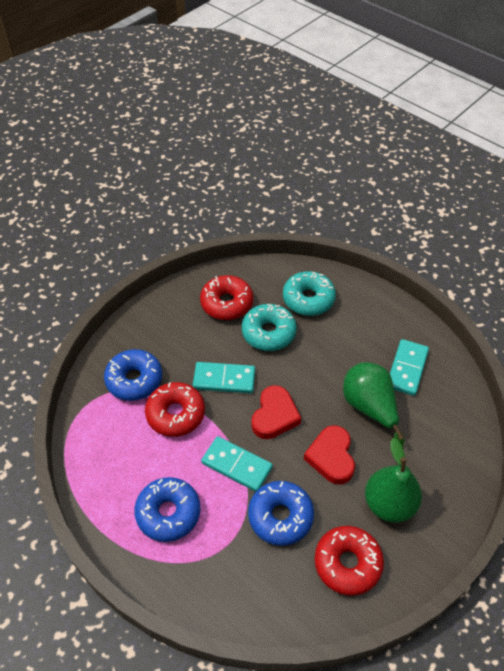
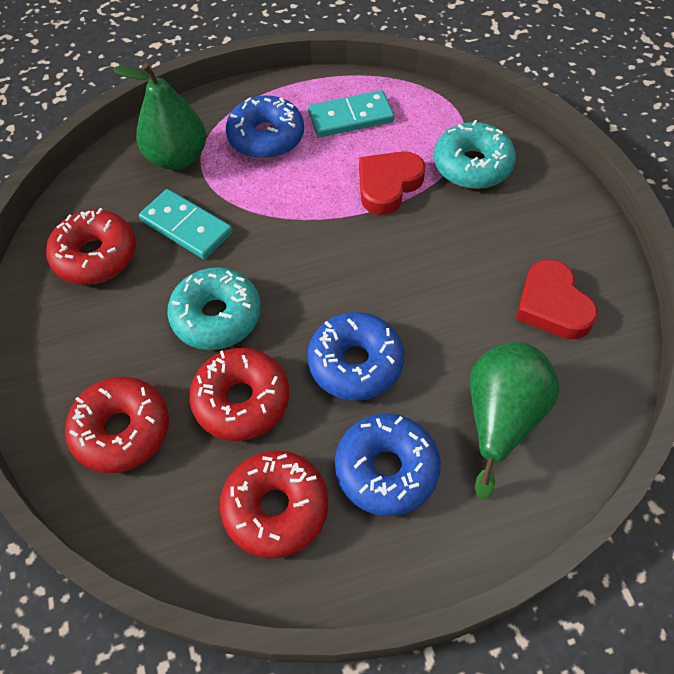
red donut: [145,382,205,437] [200,275,253,320] [315,526,384,596] = 3 -> [46,208,136,285] [65,377,169,473] [189,348,289,441] [220,451,328,558] = 4
turquoise domino: [193,362,255,394] [201,436,273,492] [390,339,429,396] = 3 -> [139,189,233,259] [308,90,394,137] = 2

